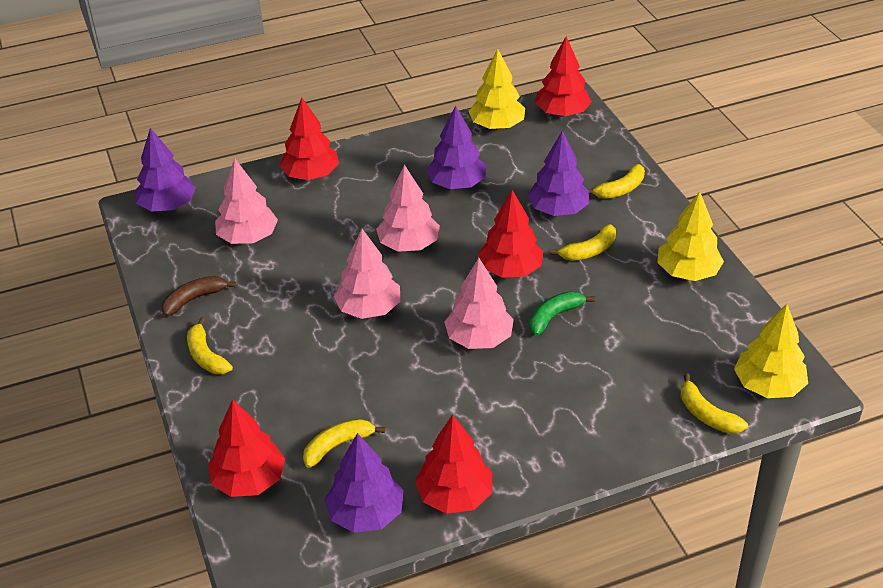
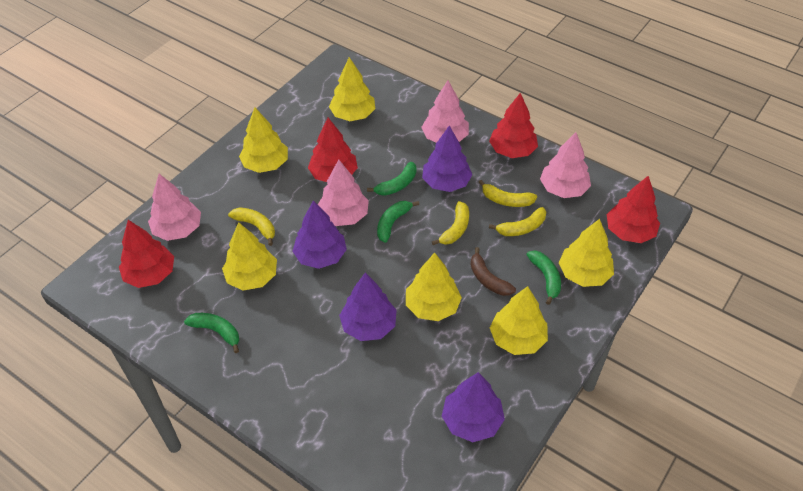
green banana: [529,291,595,336] = 1 -> [184,313,239,353] [367,162,416,196] [377,201,419,243] [526,250,561,305] = 4
red tree: [208,399,285,497] [279,98,339,180] [415,415,492,514] [478,190,543,278] [535,36,592,117] = 5 -> [119,220,174,288] [308,118,358,182] [489,93,538,158] [607,176,660,243] = 4
yellow banana: [187,317,233,374] [303,419,385,468] [550,224,616,261] [588,164,645,199] [681,374,748,434] = 5 -> [228,207,275,246] [432,201,469,245] [479,180,537,207] [489,207,546,236] = 4
yellow tree: [469,49,525,130] [657,192,724,281] [734,304,808,398] = 3 -> [222,222,277,290] [239,108,288,173] [329,57,375,121] [406,253,462,321] [490,286,548,355] [559,219,614,287] = 6

